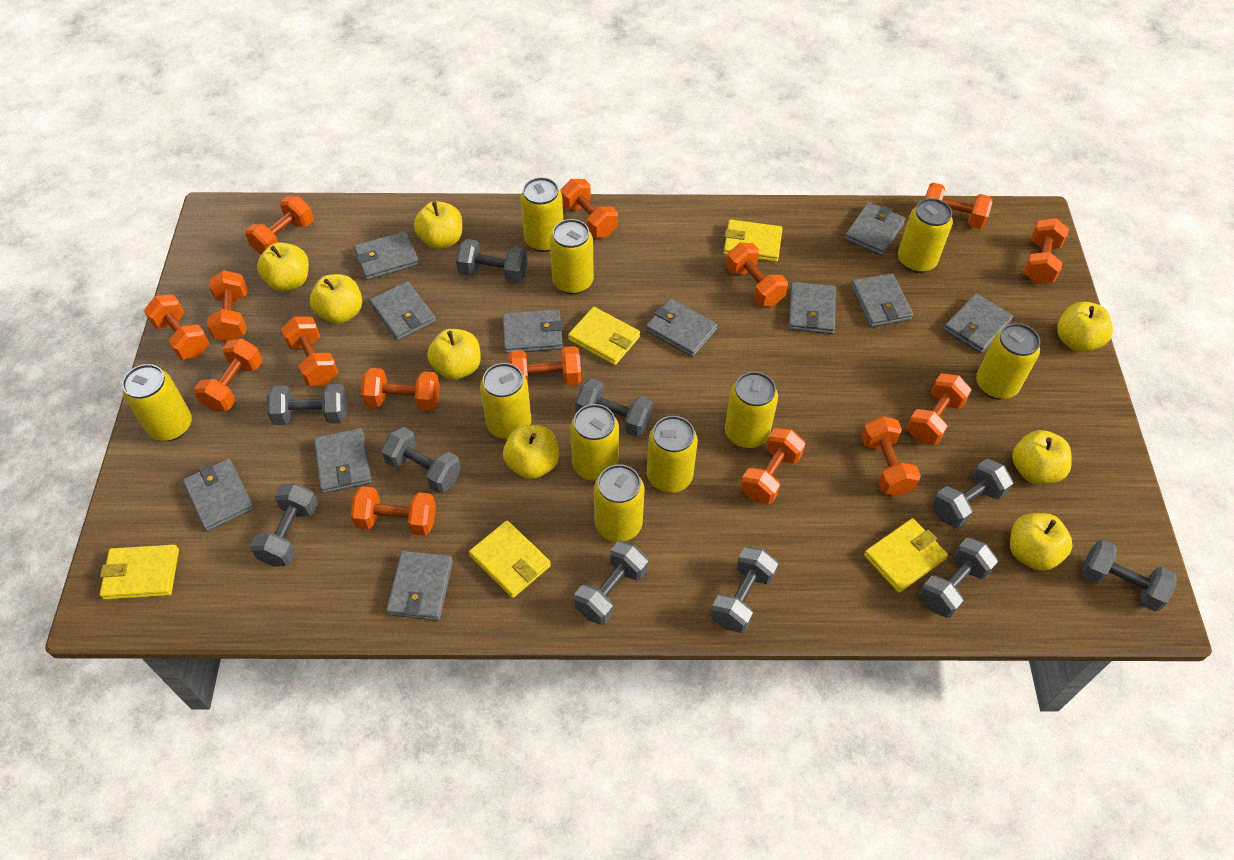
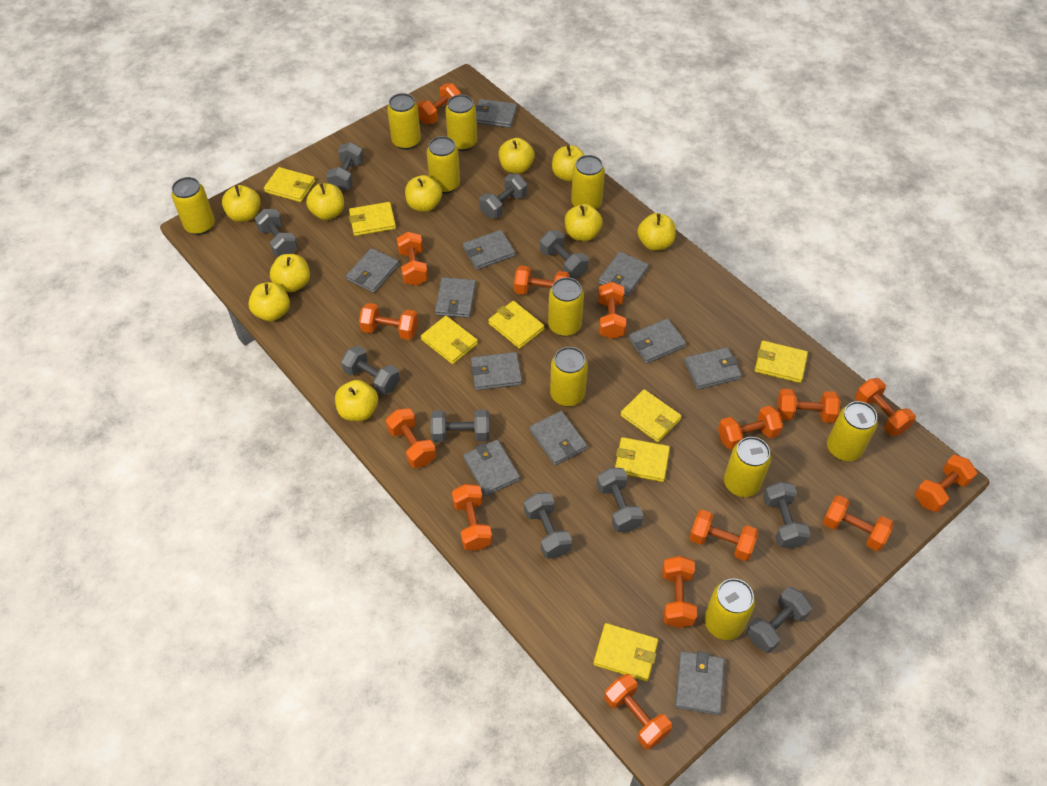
yellow apple: [257,242,309,291] [310,274,362,324] [414,201,463,249] [427,329,481,380] [503,425,559,479] [1010,513,1073,571] [1012,430,1072,484] [1057,302,1113,352] = 8 -> [222,185,261,222] [248,282,290,321] [270,254,310,292] [306,183,344,220] [335,380,378,421] [405,175,442,212] [499,138,535,174] [552,145,585,182] [565,204,603,241] [637,213,676,251] = 10
yellow wallet: [100,545,179,600] [469,520,551,598] [568,307,640,365] [724,220,782,262] [864,518,948,593] = 5 -> [264,167,315,202] [349,202,396,236] [421,316,478,364] [488,301,545,349] [593,623,658,681] [615,437,670,482] [620,389,681,442] [755,341,808,383] = 8

